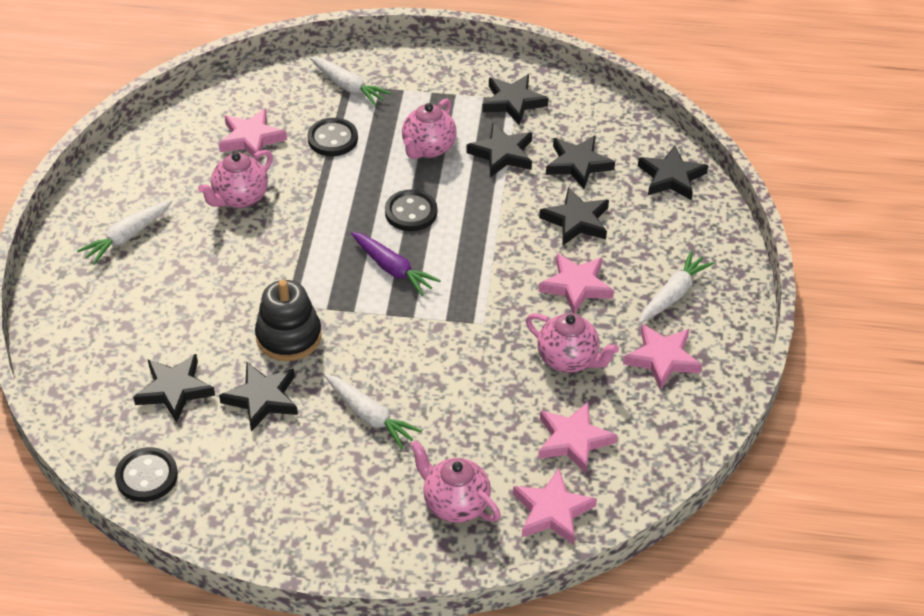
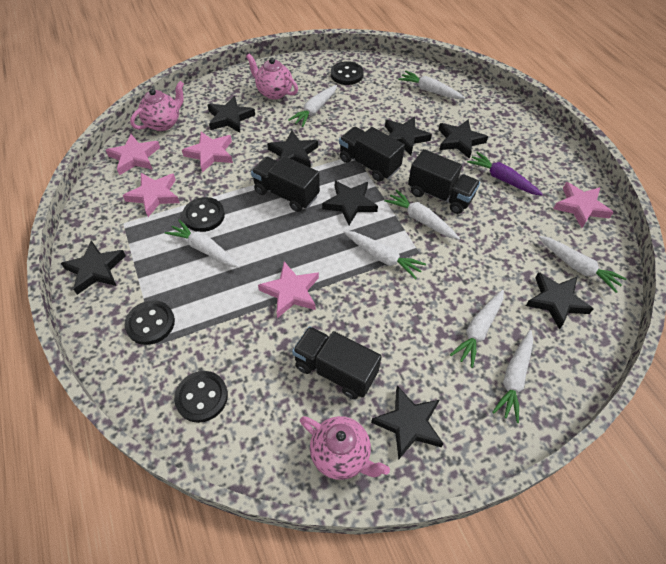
black button: [115,447,178,502] [307,118,358,156] [385,189,437,231] = 3 -> [125,300,175,345] [174,371,228,423] [182,197,225,232] [331,61,364,85] = 4
black stacking toy: [255,280,322,361] = 1 -> none = 0
black star: [133,354,215,423] [219,362,298,432] [466,123,532,177] [482,74,549,125] [539,187,609,245] [546,135,615,189] [638,145,708,200] = 7 -> [61,240,126,295] [207,96,255,133] [267,131,318,168] [322,180,378,225] [371,385,443,459] [385,117,432,155] [439,119,488,159] [526,272,594,330] = 8
black truck: none = 0 -> [251,156,320,212] [292,326,382,399] [339,127,405,182] [408,149,480,214] = 4
pink teapot: [198,150,273,208] [402,98,457,159] [410,441,501,523] [526,313,619,373] = 4 -> [130,81,184,131] [246,54,298,100] [300,416,390,480] = 3
white carrot: [77,200,173,265] [310,57,391,106] [325,374,422,449] [639,251,714,323] = 4 -> [165,220,240,268] [289,85,337,127] [344,231,426,279] [384,189,460,240] [398,71,465,99] [450,290,504,368] [492,330,533,423] [538,236,627,293] = 8

